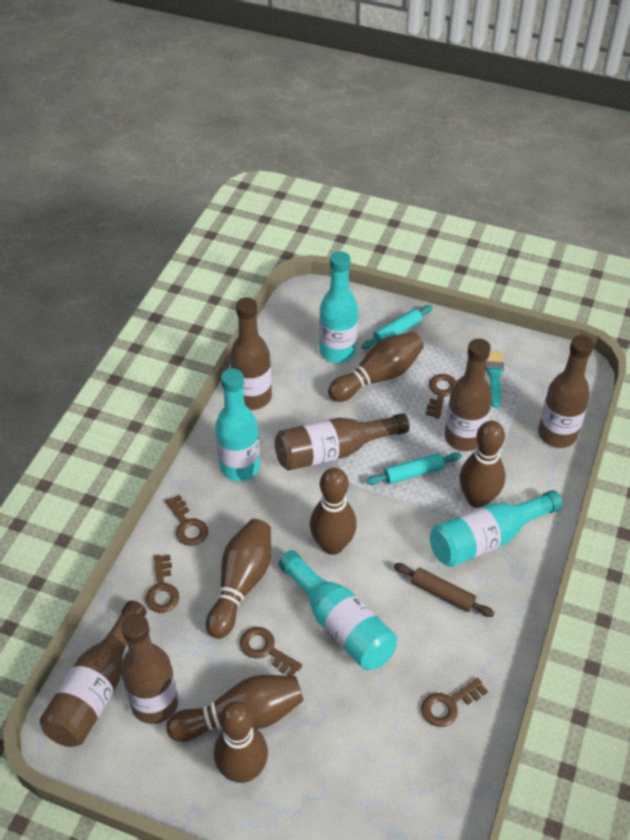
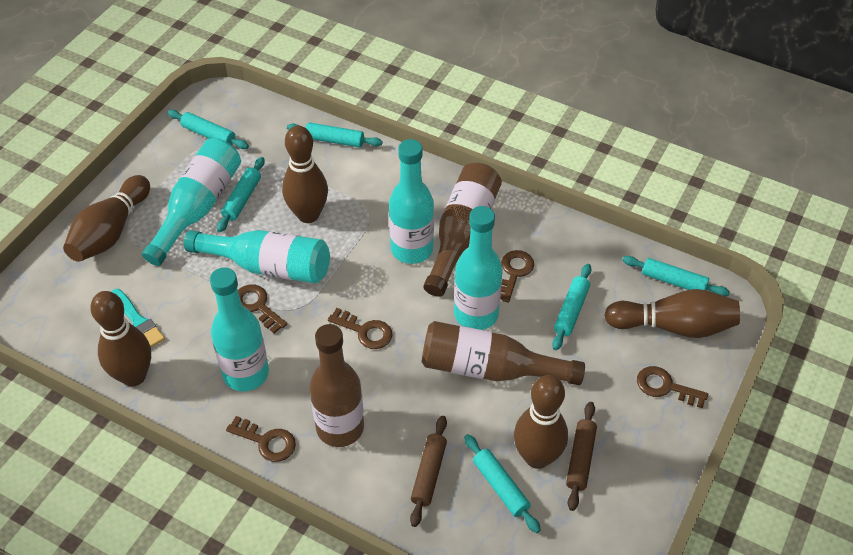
brown bottle: [40,600,146,747] [121,614,178,724] [230,297,272,410] [275,413,410,471] [445,339,492,451] [538,335,594,448] = 6 -> [310,324,364,447] [422,321,585,385] [423,163,502,297] = 3
brown bowling pin: [166,675,304,742] [206,519,271,639] [214,701,268,783] [310,468,357,555] [328,332,424,402] [460,420,505,508] = 6 -> [63,175,150,262] [90,291,151,387] [282,126,328,223] [514,375,568,469] [604,289,740,338] = 5
brown rolling pin: [394,563,494,617] = 1 -> [410,416,447,527] [566,402,597,511] = 2
turquoise bottle: [215,368,260,481] [279,550,397,670] [319,251,358,363] [430,490,563,567] = 4 -> [142,138,241,266] [184,230,330,283] [210,267,269,391] [389,139,434,264] [454,206,503,330] = 5
turquoise rolling pin: [362,305,433,349] [366,452,462,485] = 2 -> [168,110,249,149] [217,157,265,232] [287,122,383,148] [464,434,541,533] [552,264,592,350] [622,256,730,296] = 6

